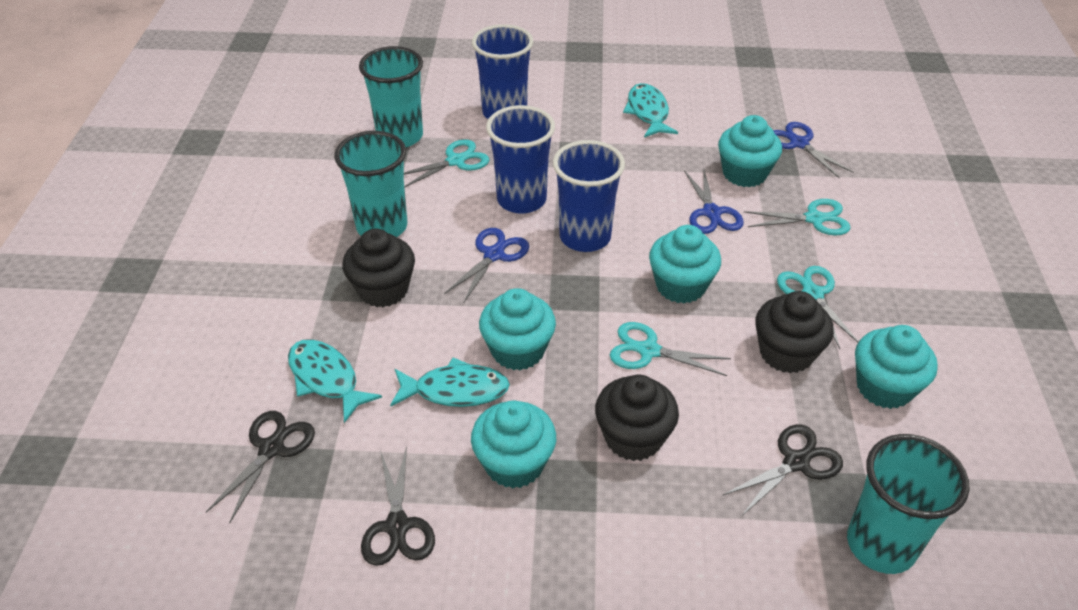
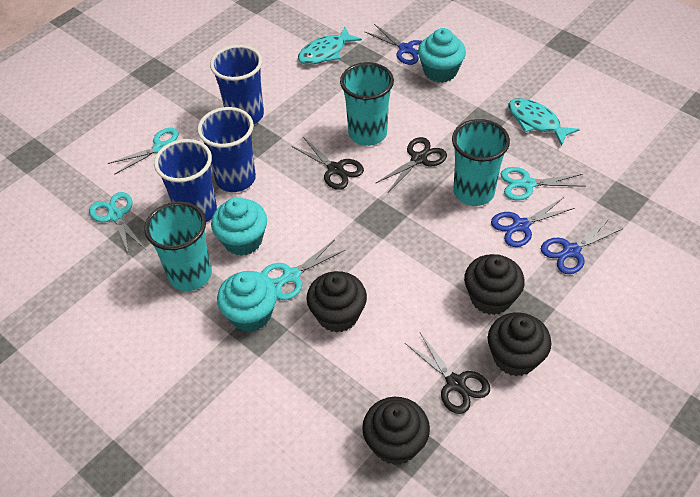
black cupcake: [342,229,415,307] [595,375,679,461] [755,291,834,374] = 3 -> [307,271,367,333] [362,397,430,465] [464,254,525,315] [488,313,551,377] = 4
turquoise cupcake: [471,401,556,489] [479,288,556,370] [649,225,721,304] [718,115,782,187] [855,325,938,409] = 5 -> [211,197,267,256] [217,271,277,332] [418,28,466,83] = 3
turquoise fish: [288,340,382,423] [390,357,510,407] [623,83,678,137] = 3 -> [298,27,362,65] [508,98,580,146] = 2

